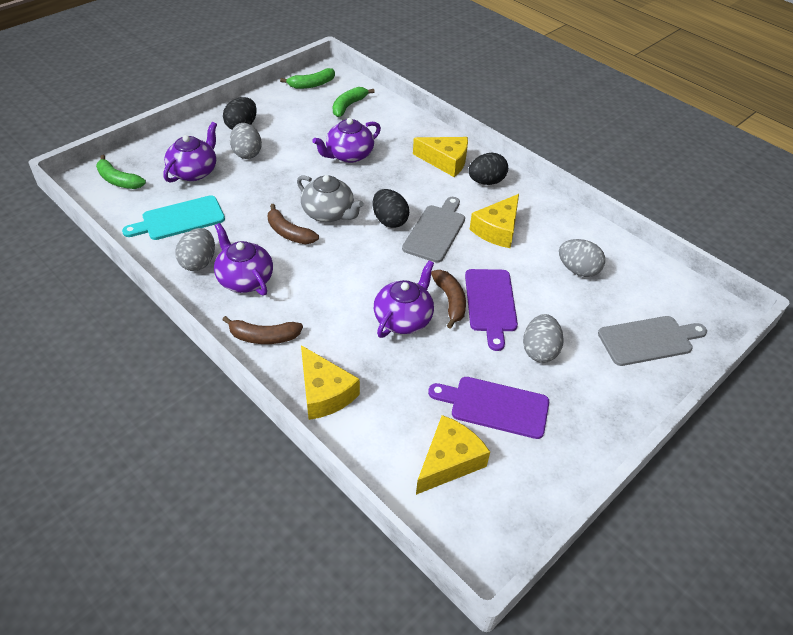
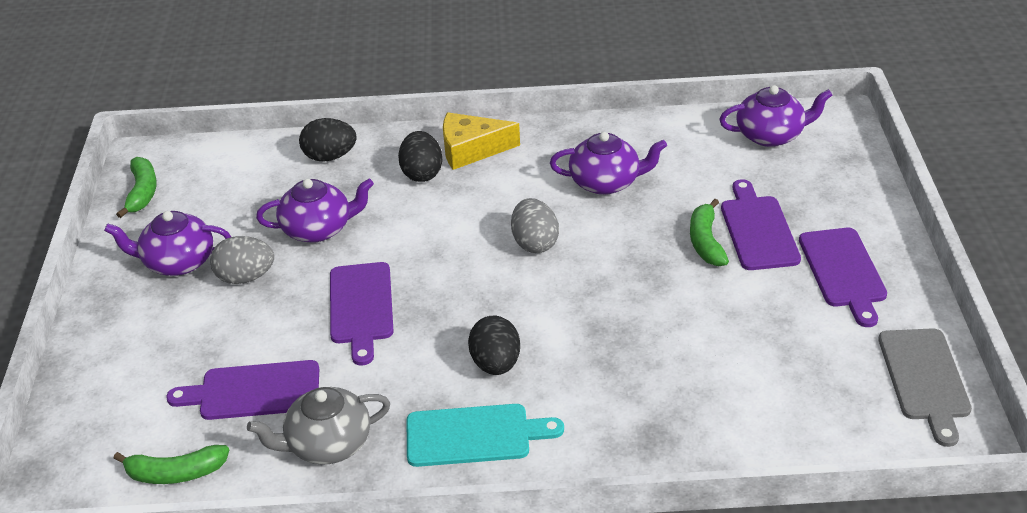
brown banana: [223,316,303,344] [268,204,319,244] [431,270,466,329] = 3 -> none = 0
grey cutting board: [402,197,465,263] [598,316,707,366] = 2 -> [878,328,972,447] = 1
grey egg: [175,228,215,271] [230,123,262,159] [523,314,564,363] [559,239,605,277] = 4 -> [210,236,274,284] [511,198,559,253] = 2
purple cutting board: [428,377,549,439] [465,269,518,351] = 2 -> [166,360,319,420] [330,262,394,365] [721,179,801,270] [799,228,887,327] = 4
yellow cheese: [301,345,360,420] [413,137,468,177] [416,415,490,495] [470,194,519,248] = 4 -> [443,112,520,170] = 1

